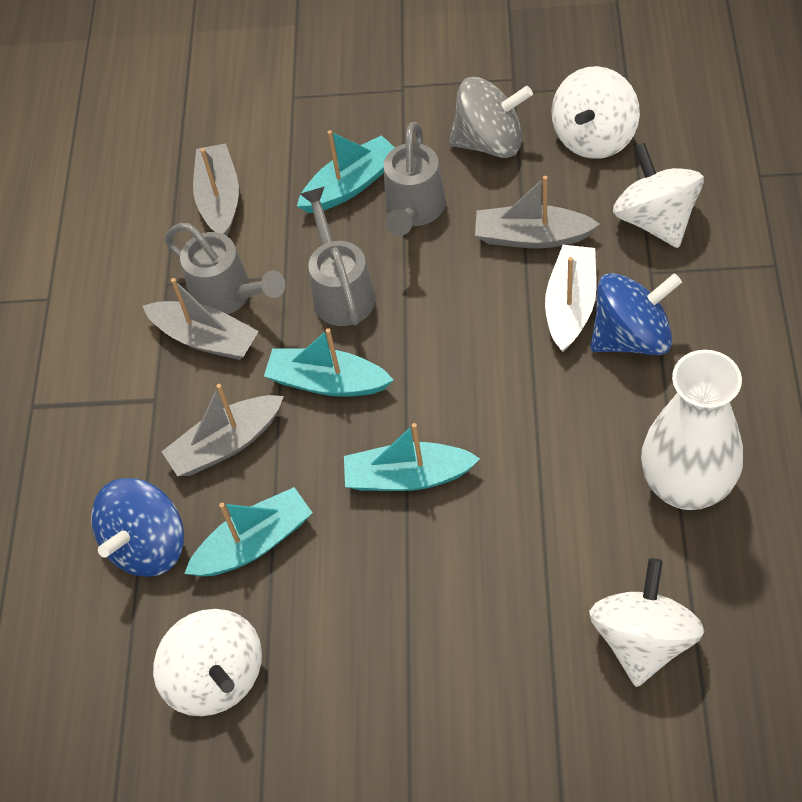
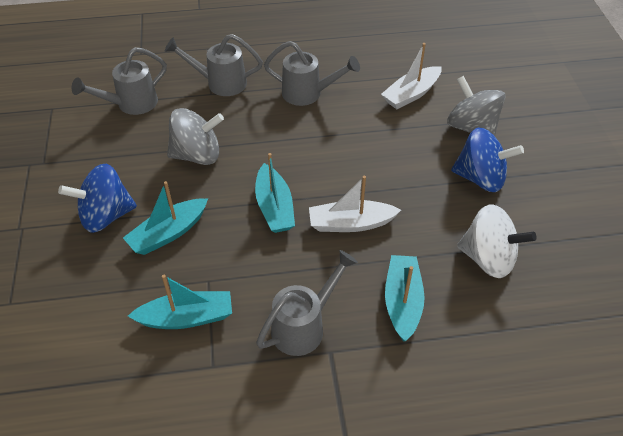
grey boat: [143,278,259,360] [161,384,284,476] [193,143,239,236] [475,176,600,248] = 4 -> none = 0
grey spinning top: [449,77,533,158] = 1 -> [167,108,224,165] [447,76,506,136] = 2
grey watering can: [164,223,286,314] [300,187,376,326] [384,122,446,236] = 3 -> [71,47,167,115] [165,34,263,96] [256,250,358,356] [264,41,360,106] = 4
white boat: [545,245,597,352] = 1 -> [309,176,401,232] [381,43,442,109] = 2
white spinning top: [153,609,262,716] [551,66,640,159] [589,558,704,687] [613,143,704,248] = 4 -> [457,204,536,278] = 1
white vase: [641,350,743,510] = 1 -> none = 0

